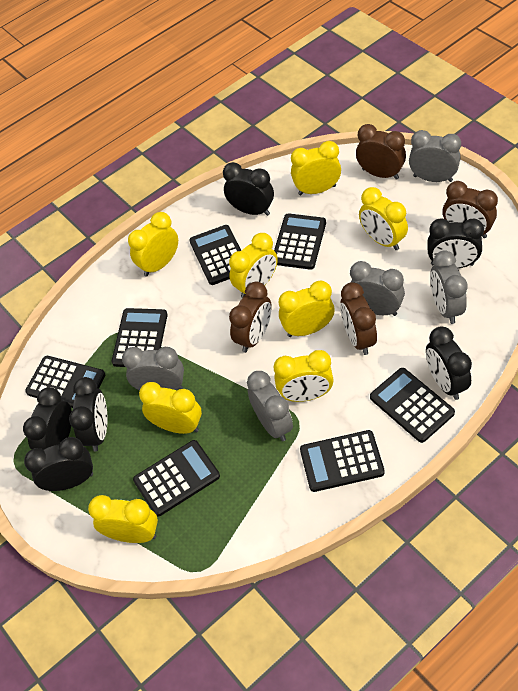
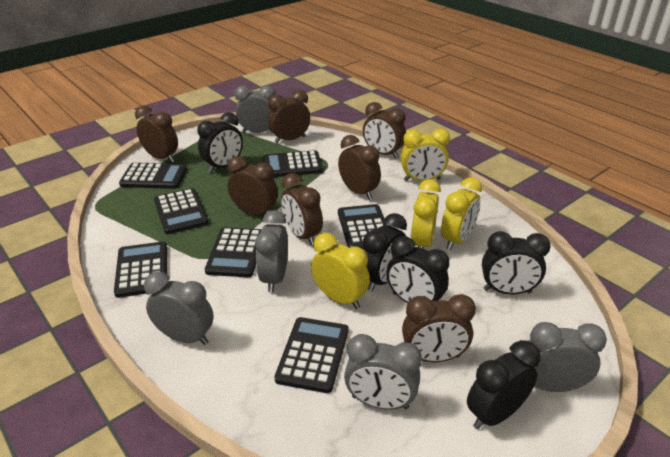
black clock: [23,387,72,450] [24,437,93,491] [69,377,107,452] [223,162,274,216] [426,326,472,400] [427,219,484,268] = 6 -> [197,112,243,172] [363,213,407,291] [386,236,449,303] [467,340,540,429] [482,231,551,294] = 5
brown clock: [229,282,272,353] [340,282,377,355] [356,124,406,179] [443,181,498,238] = 4 -> [135,106,178,162] [227,156,278,215] [268,90,310,143] [281,173,323,245] [338,135,381,200] [363,102,406,159] [402,294,476,362] = 7
yellow clock: [88,495,158,543] [128,212,178,277] [139,382,202,434] [229,233,278,298] [274,350,334,402] [279,280,335,337] [291,141,341,195] [359,187,408,250] = 8 -> [311,233,370,309] [400,128,450,181] [411,179,441,248] [441,177,482,250] = 4

